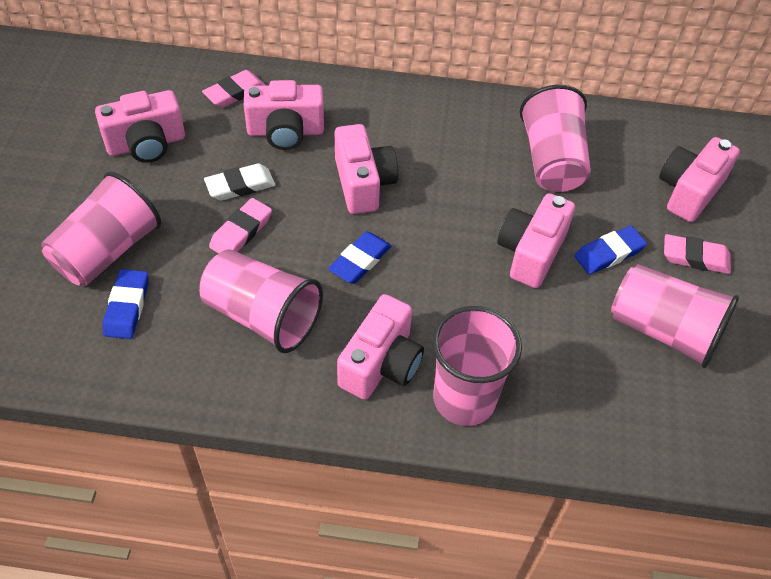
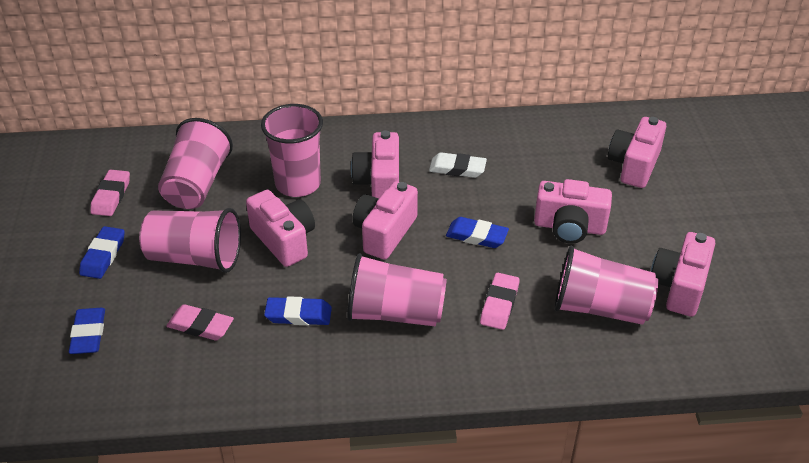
blue eraser: [103,269,148,339] [328,232,391,284] [574,226,647,274] = 3 -> [69,308,105,354] [79,226,125,279] [264,296,332,325] [446,217,509,248] = 4

